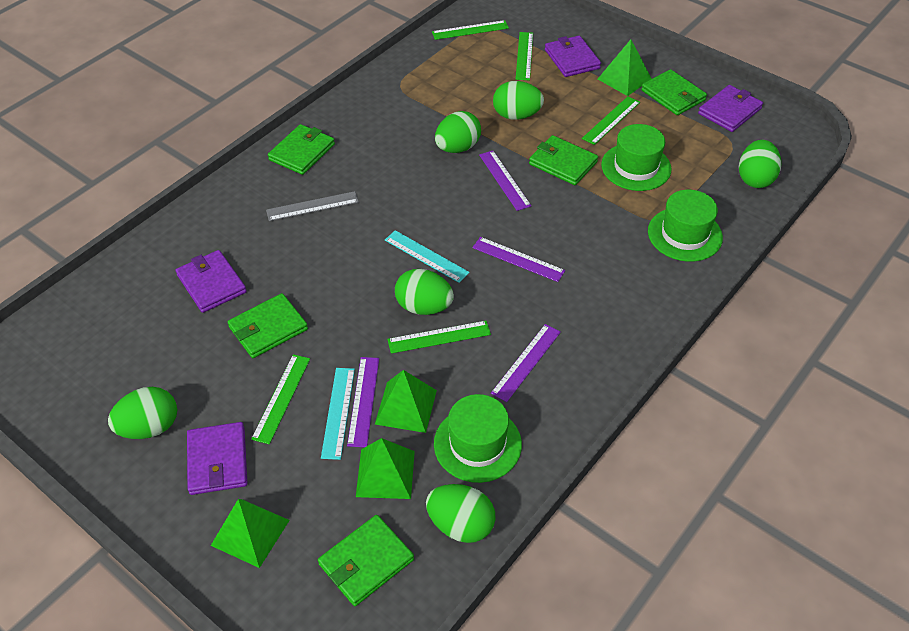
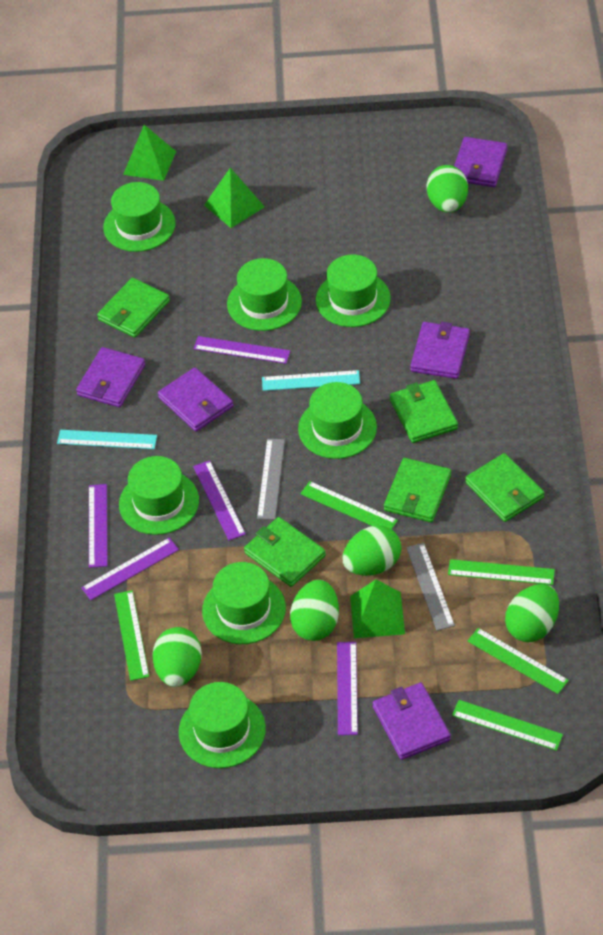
green egg: [108,387,177,439] [395,269,454,315] [426,484,496,543] [435,111,481,153] [493,81,544,120] [739,140,781,188] = 6 -> [153,627,202,687] [290,580,339,641] [343,525,401,576] [427,165,468,213] [505,584,559,642] = 5
green hat: [434,394,522,483] [601,124,672,191] [648,190,723,262] = 3 -> [103,182,175,252] [119,456,199,535] [179,682,266,768] [202,562,286,644] [227,258,302,331] [298,382,377,459] [316,255,391,327] = 7
green pyramid: [211,499,290,568] [356,438,415,499] [375,370,437,433] [598,39,652,96] = 4 -> [123,125,176,181] [204,168,265,228] [350,580,405,638] = 3
grey ruler: [266,191,359,221] = 1 -> [257,439,285,520] [406,543,455,631] = 2
purple ruler: [347,357,379,447] [472,237,565,282] [479,151,531,211] [491,324,561,402] = 4 -> [81,538,179,600] [89,484,108,568] [193,460,246,540] [194,336,290,364] [337,642,358,735] = 5
purple wallet: [176,250,247,313] [187,422,248,495] [545,36,601,77] [698,85,763,132] = 4 -> [76,347,145,407] [158,368,233,432] [373,683,451,760] [410,322,470,379] [454,137,508,187] = 5

